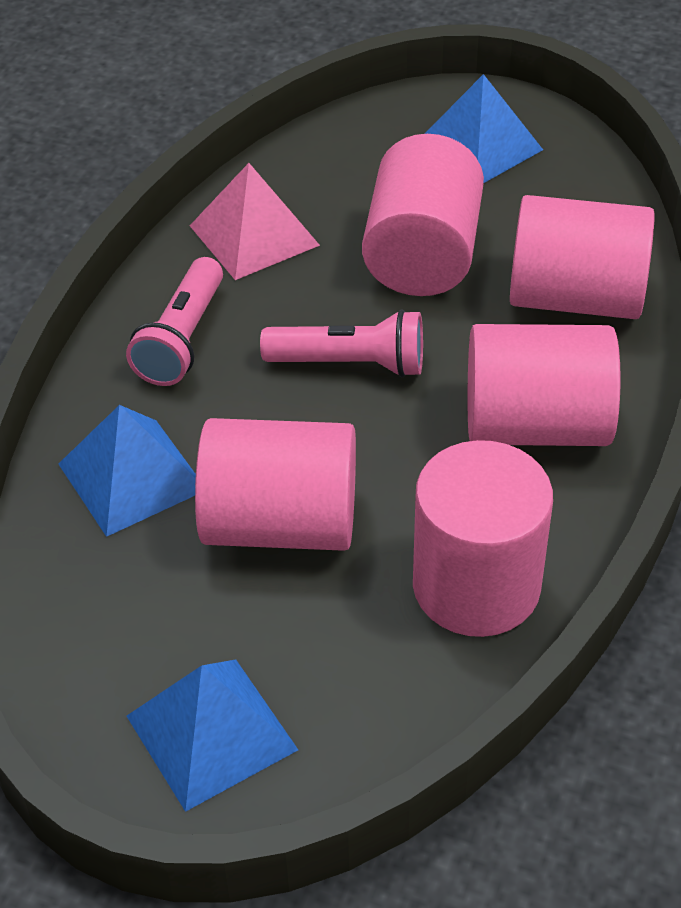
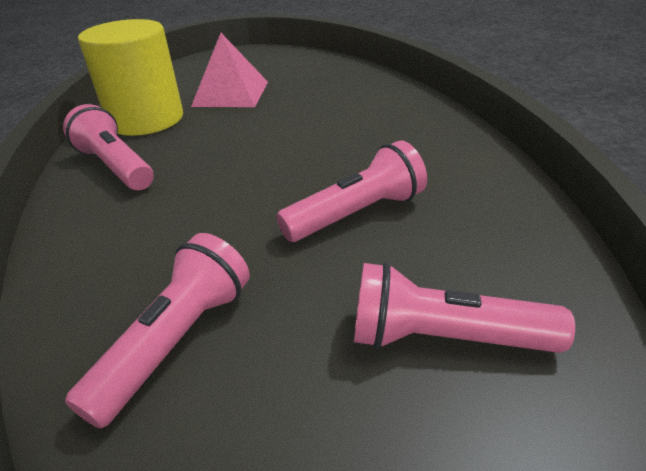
blue pyramid: [59,405,196,537] [127,660,298,812] [425,74,543,183] = 3 -> none = 0
pink cylinder: [195,418,356,551] [362,134,484,296] [413,440,553,637] [468,324,620,446] [510,195,655,319] = 5 -> none = 0
pink flashlight: [126,257,223,386] [260,309,423,377] = 2 -> [63,104,153,190] [65,233,250,429] [276,140,427,242] [354,262,575,353] = 4
yellow cylinder: none = 0 -> [78,19,183,136] = 1

